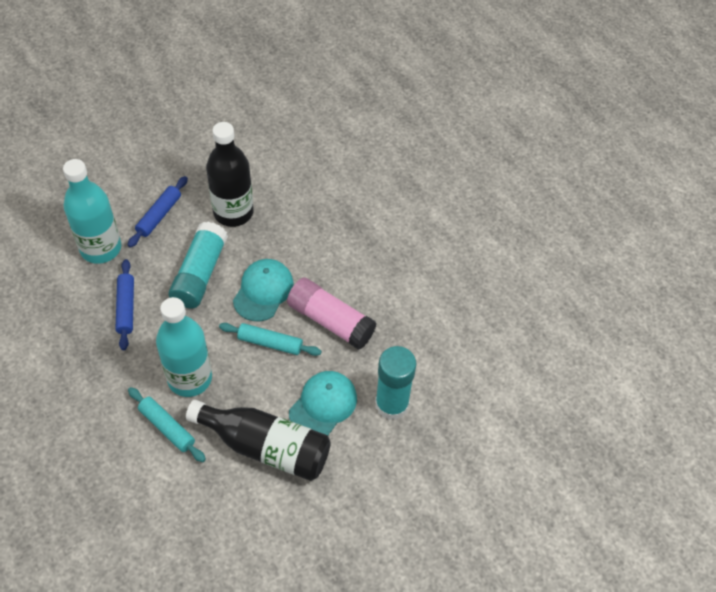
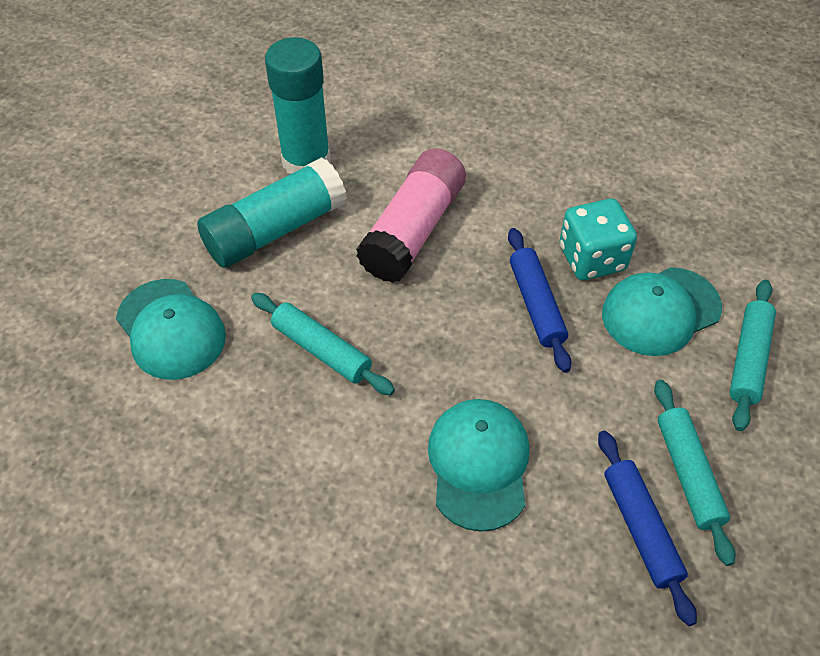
black bottle: [186,400,331,481] [206,122,254,227] = 2 -> none = 0
turquoise bottle: [63,159,121,264] [156,297,212,397] = 2 -> none = 0
turquoise cap: [233,259,294,321] [289,371,357,435] = 2 -> [116,279,226,380] [428,399,529,532] [602,267,722,356] = 3
turquoise dice: none = 0 -> [559,198,637,280] = 1
turquoise rolling pin: [128,387,206,462] [219,323,322,356] = 2 -> [251,293,395,395] [654,380,735,566] [729,280,776,431] = 3

